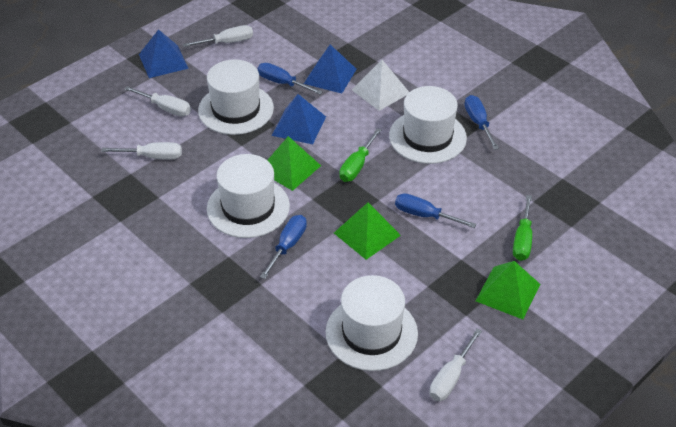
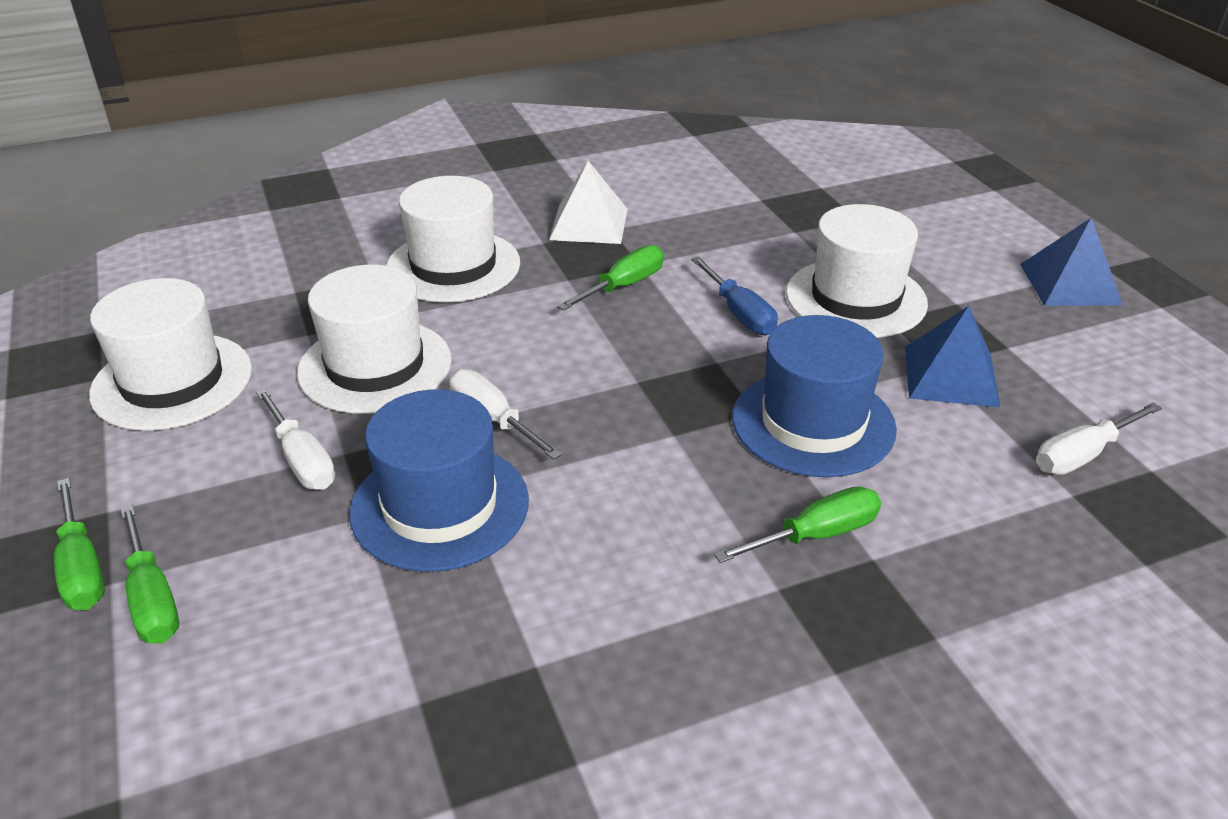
blue hat: none = 0 -> [349,389,529,572] [732,315,897,477] = 2
blue pyramid: [139,29,189,78] [272,94,326,144] [304,45,356,94] = 3 -> [905,306,1001,408] [1020,218,1123,306] = 2
blue screwdriver: [258,63,323,94] [260,215,307,279] [395,193,476,228] [465,95,499,150] = 4 -> [691,257,778,335] = 1
green pyramid: [267,136,321,191] [334,202,401,260] [476,261,540,319] = 3 -> none = 0
green screwdriver: [339,128,381,182] [513,195,532,261] = 2 -> [54,478,105,610] [120,505,179,644] [557,245,664,311] [714,487,881,563] = 4
white screwdriver: [101,142,182,160] [125,86,191,116] [183,25,253,47] [429,329,482,401] = 4 -> [256,388,335,490] [449,369,562,460] [1036,402,1162,475] = 3

